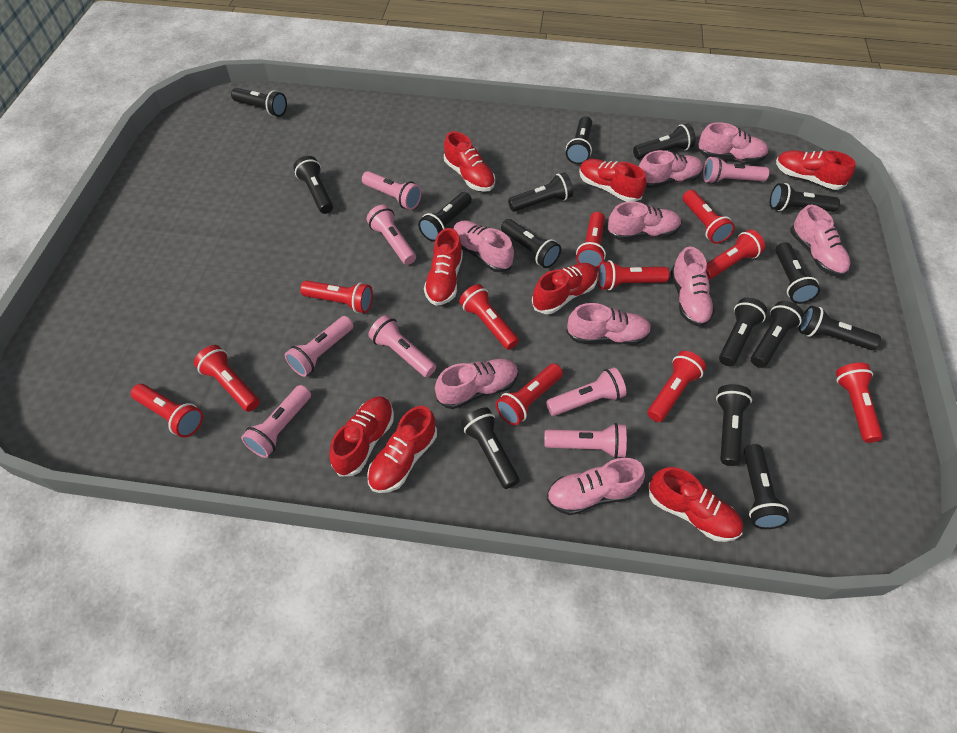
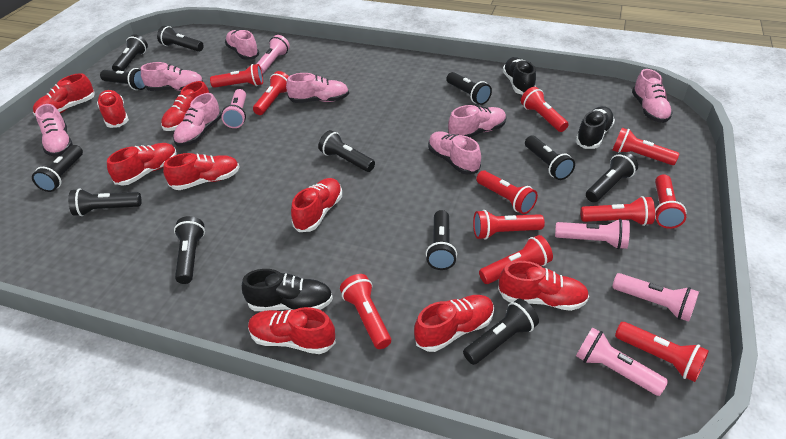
black flashlight: [231,88,287,117] [294,156,333,214] [418,192,472,242] [461,407,519,489] [501,219,561,268] [508,172,573,212] [566,116,592,164] [633,123,696,159] [716,384,752,466] [719,298,767,366] [744,444,789,529] [751,301,804,368] [770,183,840,212] [775,242,820,304] [799,306,881,350] = 15 -> [32,145,83,192] [68,188,142,216] [100,68,146,90] [112,34,148,71] [157,26,204,52] [174,216,205,284] [318,130,375,172] [426,210,457,270] [446,72,492,105] [463,299,539,365] [525,136,575,180] [586,152,638,202] = 12
black shoe: none = 0 -> [242,269,333,311] [502,57,536,95] [576,106,615,149] = 3
pink flashlight: [241,385,311,458] [285,316,354,377] [362,171,422,210] [366,205,416,265] [368,315,436,377] [544,423,627,458] [546,367,626,416] [703,156,769,184] = 8 -> [222,89,246,128] [257,35,290,74] [555,219,630,249] [576,327,668,396] [612,273,699,322] = 5
pink shoe: [435,359,518,409] [453,220,514,272] [547,458,645,515] [566,303,651,345] [607,202,681,240] [639,150,703,188] [671,246,715,327] [697,122,769,163] [791,205,851,277] = 9 -> [35,104,73,156] [141,62,203,91] [173,93,222,146] [225,30,259,60] [286,73,349,103] [428,131,481,175] [448,105,506,137] [632,69,673,123] = 8
red shoe: [329,396,394,477] [367,406,437,493] [424,228,463,306] [444,131,495,192] [532,263,598,314] [579,159,646,202] [649,467,743,542] [776,150,856,190] = 8 -> [33,73,95,116] [97,90,129,128] [107,143,177,186] [161,81,209,131] [163,153,240,190] [248,307,336,354] [291,178,342,232] [414,295,494,352] [498,261,589,311] = 9

